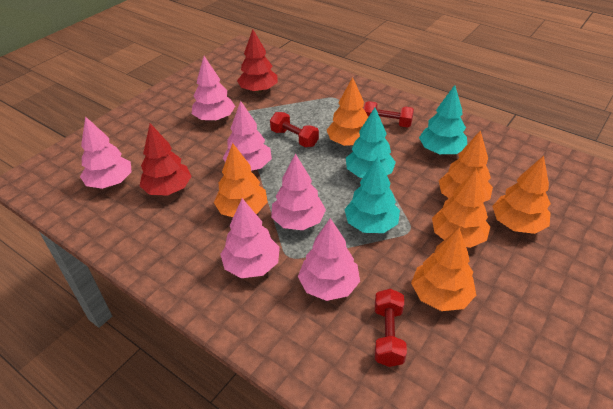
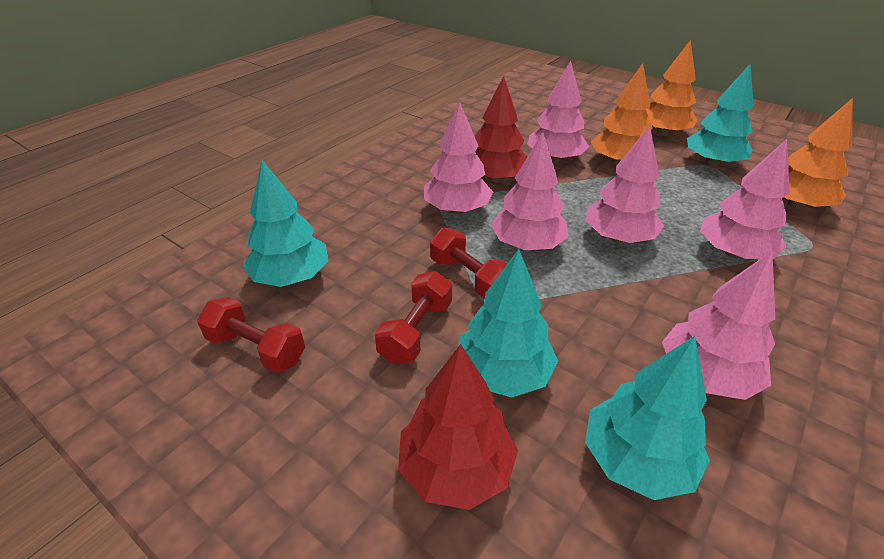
orange tree: [214,143,268,217] [327,77,368,146] [411,228,476,311] [432,168,490,248] [439,130,493,202] [492,156,551,234] = 6 -> [591,63,653,165] [646,40,697,136] [785,98,853,209] = 3
turquoise tree: [344,157,400,233] [346,108,396,178] [419,85,467,154] = 3 -> [243,160,329,287] [458,249,558,398] [585,336,710,500] [687,64,754,166] = 4

